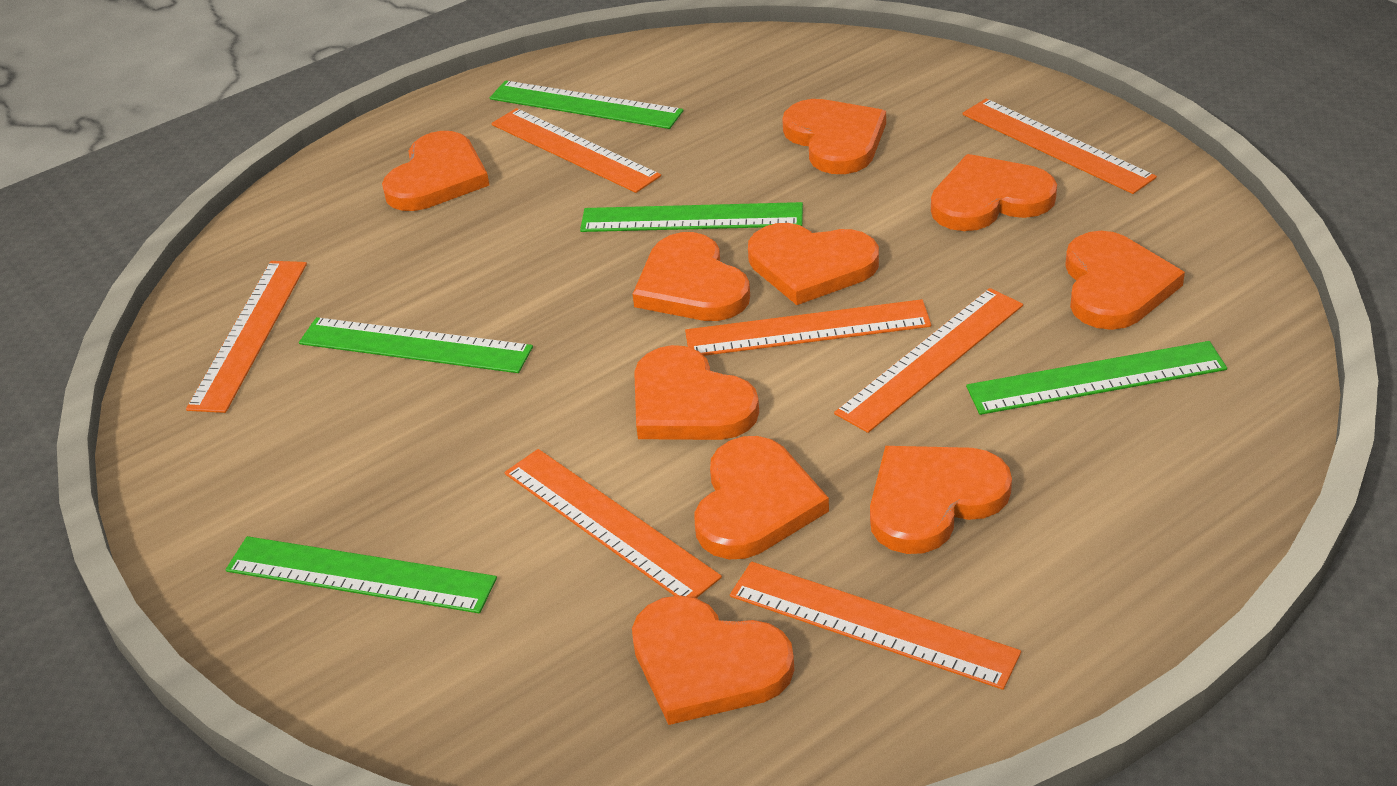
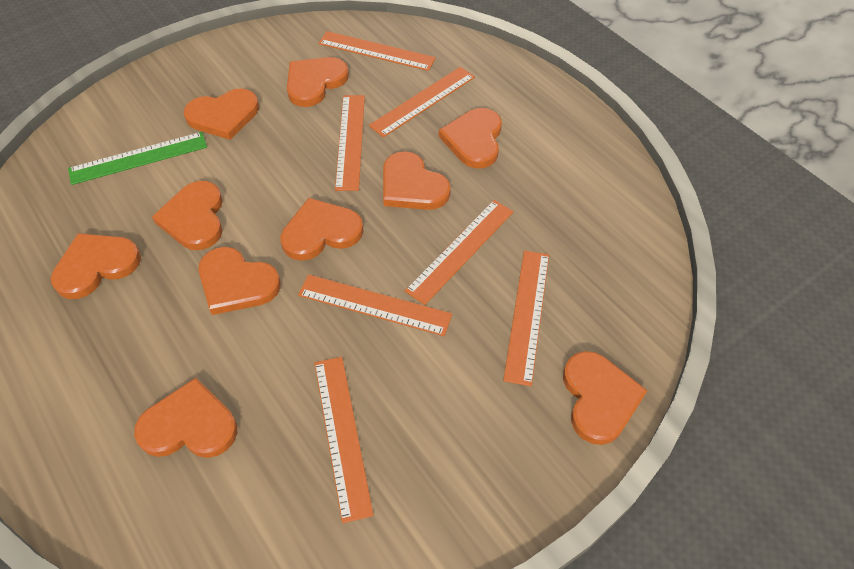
green ruler: [226,536,497,613] [299,317,533,373] [490,81,684,129] [580,202,803,232] [966,341,1227,415] = 5 -> [68,132,207,185] = 1

